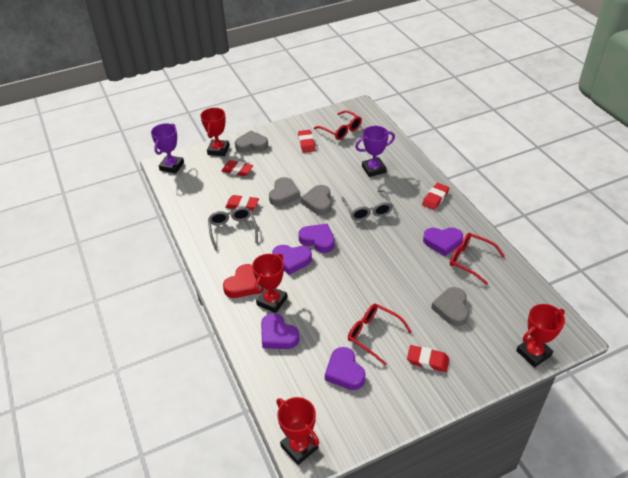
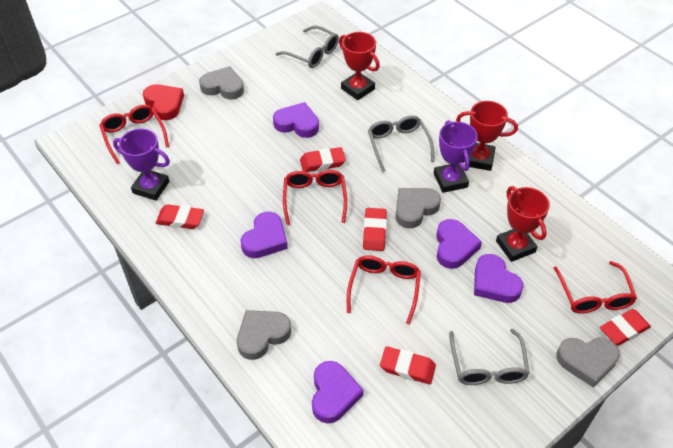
grey glasses: [208,207,258,251] [342,190,392,221] = 2 -> [276,26,339,68] [368,115,434,172] [449,329,530,385] = 3
red glasses: [314,110,362,140] [348,304,412,366] [450,233,505,285] = 3 -> [99,105,169,164] [283,170,347,225] [347,255,421,325] [554,261,637,314] = 4
red trophy: [200,108,229,156] [252,253,287,313] [276,397,319,465] [516,304,565,368] = 4 -> [339,32,380,100] [456,101,518,171] [496,186,550,262] = 3

